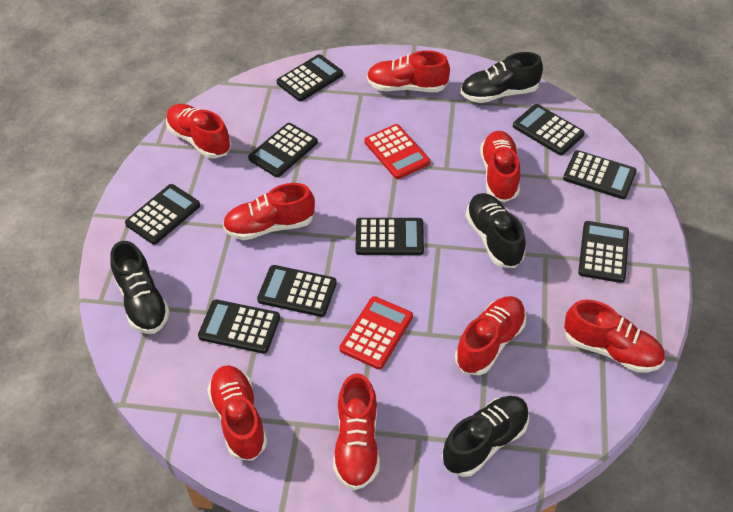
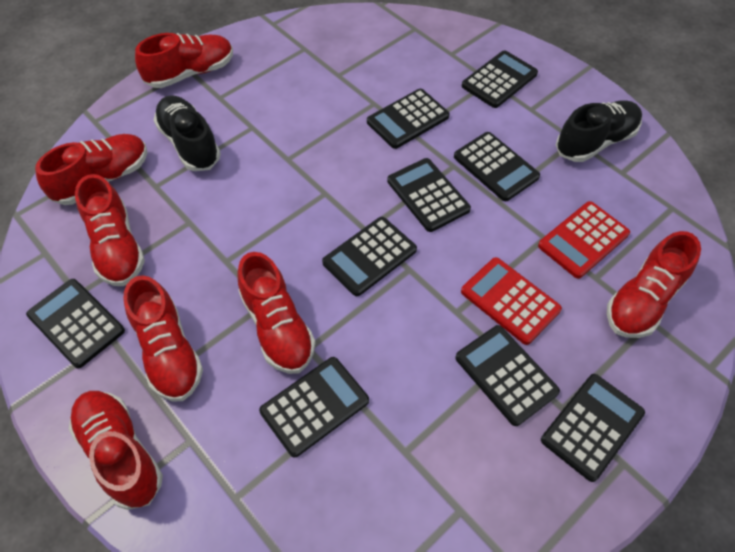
black shoe: [110,241,170,334] [442,396,529,477] [460,52,543,103] [466,193,526,268] = 4 -> [154,95,221,171] [556,100,642,162] = 2
red shoe: [166,104,231,159] [207,365,267,461] [223,183,315,240] [333,373,380,490] [367,50,450,92] [455,296,526,375] [480,131,520,202] [564,300,665,373] = 8 -> [35,134,148,205] [69,391,163,510] [75,174,145,286] [123,275,203,401] [135,33,233,88] [237,252,315,374] [607,231,701,338] = 7

